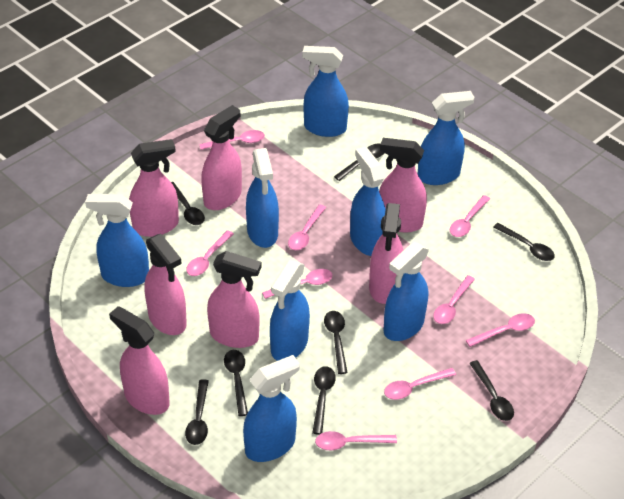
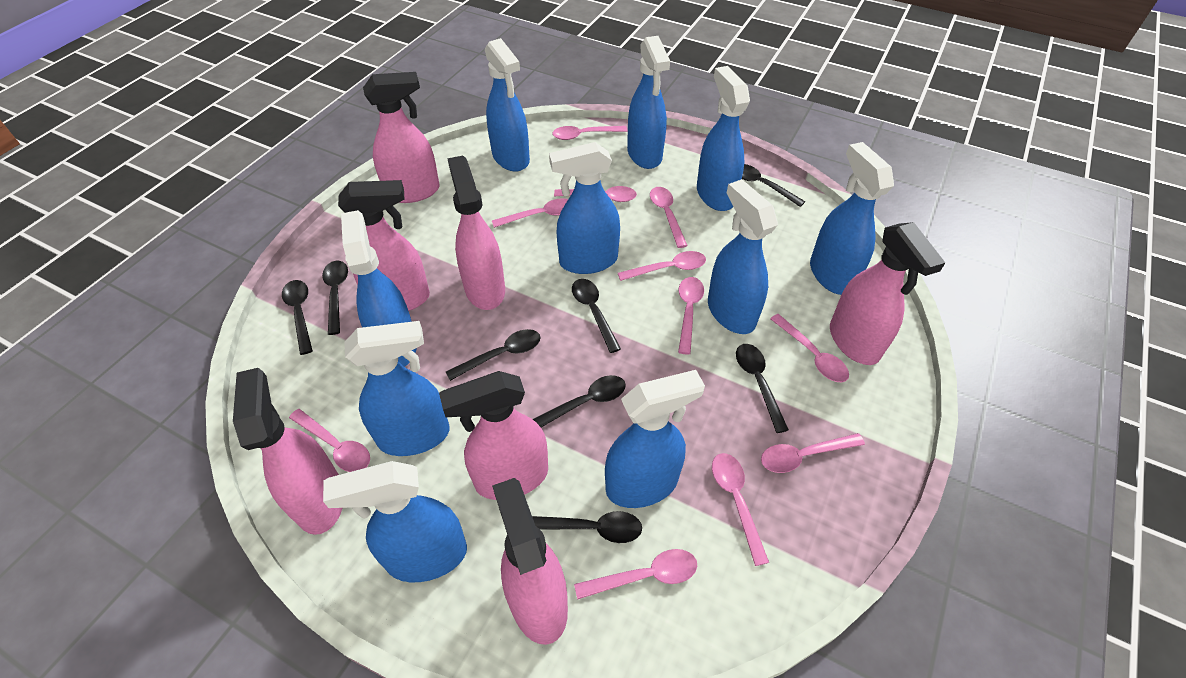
blue spray bottle: [85,194,149,287] [243,355,300,462] [246,148,279,248] [270,260,310,361] [302,46,349,137] [350,147,386,256] [383,242,429,341] [418,91,475,185] = 8 -> [323,461,467,582] [341,210,417,367] [344,321,450,456] [485,38,530,171] [549,142,620,274] [605,370,705,508] [627,36,670,169] [697,66,750,211] [708,179,778,334] [810,142,894,295] = 10
pink spoon: [186,230,234,276] [199,130,265,150] [262,269,333,299] [288,204,326,250] [315,431,397,450] [384,368,456,400] [433,275,475,324] [450,195,490,237] [466,313,535,347] = 9 -> [289,409,370,472] [492,198,568,228] [552,126,627,140] [554,186,637,202] [574,549,697,600] [618,251,706,281] [650,187,688,248] [678,277,704,355] [712,453,769,566] [761,433,865,473] [770,314,849,382] = 11

